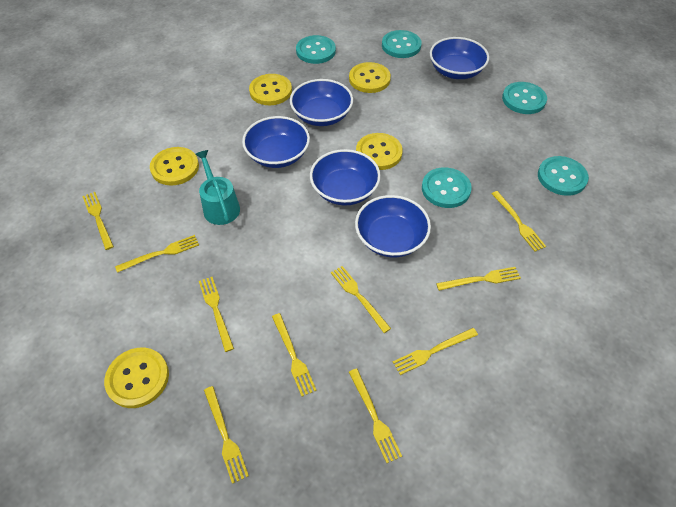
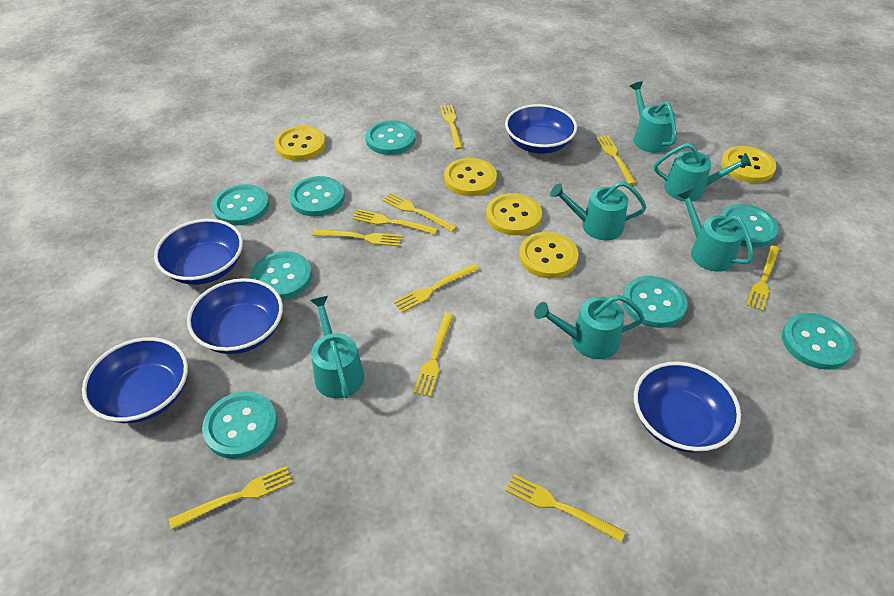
turquoise button: [296,35,336,64] [382,30,422,58] [422,167,472,208] [502,82,547,114] [538,156,589,196] = 5 -> [202,391,277,459] [212,184,269,226] [250,251,312,300] [289,176,345,216] [366,120,415,155] [622,276,687,328] [720,204,779,248] [782,313,854,370] = 8
turquoise watering can: [196,150,240,225] = 1 -> [310,296,364,398] [534,295,645,359] [550,181,647,240] [630,81,677,153] [654,143,751,201] [677,188,754,272] = 6

